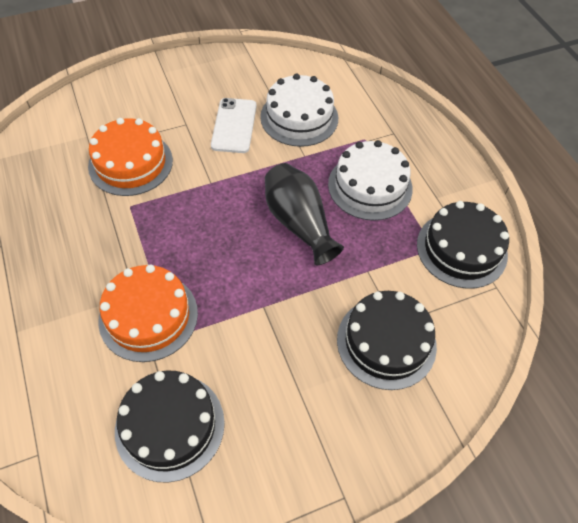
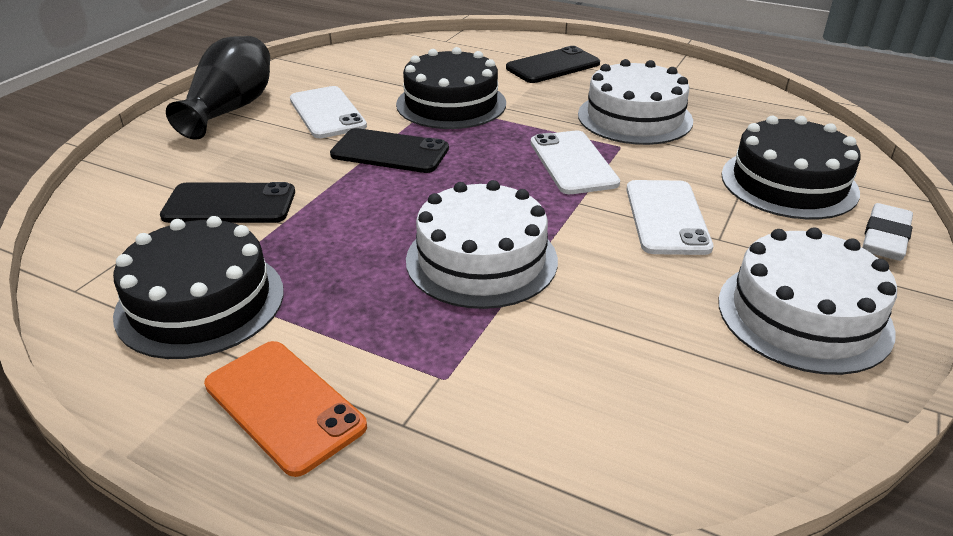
black phone: none = 0 -> [160,182,295,223] [330,128,449,173] [506,46,600,83] = 3
orange cake: [88,118,173,196] [98,264,198,362] = 2 -> none = 0
orange phone: none = 0 -> [204,341,367,477] = 1
white cake: [260,74,338,147] [328,140,413,221] = 2 -> [406,180,558,309] [578,59,693,145] [718,227,897,375] = 3
white eraser: none = 0 -> [862,203,913,261] = 1
white phone: [211,98,257,153] = 1 -> [290,86,367,138] [531,131,620,194] [626,180,713,255] = 3

